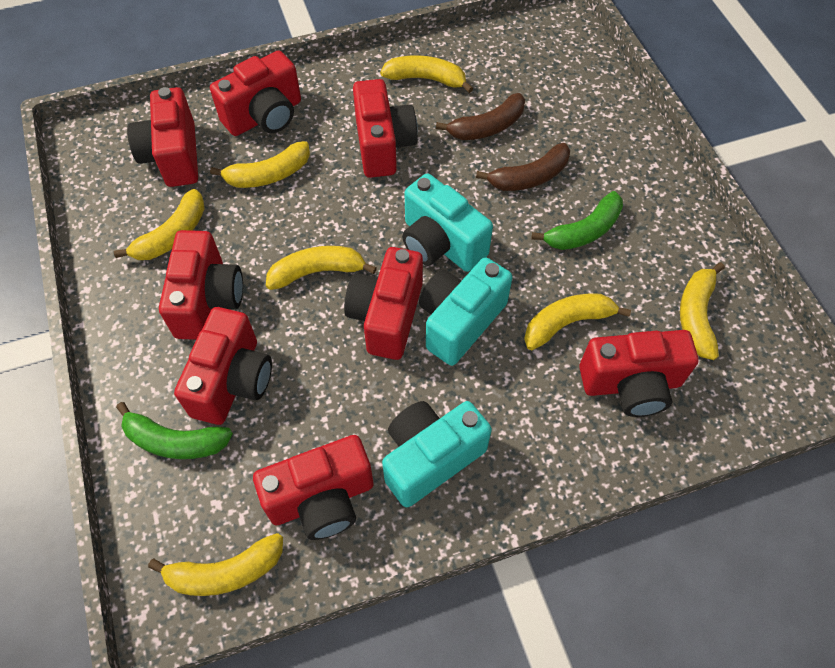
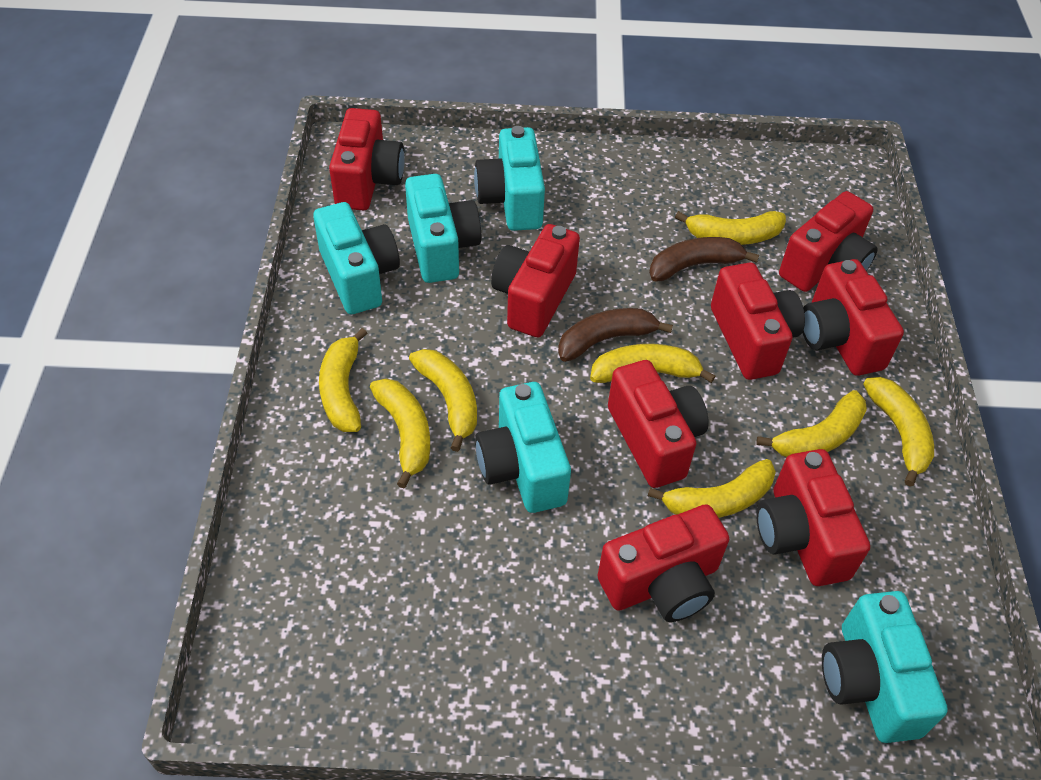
green banana: [116,402,233,459] [531,191,623,250] = 2 -> none = 0
turquoise camera: [382,401,492,507] [402,174,493,272] [419,257,513,366] = 3 -> [313,202,400,314] [405,174,481,283] [474,126,545,231] [475,382,571,513] [822,591,948,743] = 5
yellow banana: [114,189,205,260] [148,533,283,596] [210,141,310,188] [266,246,377,290] [380,55,474,93] [524,293,631,350] [680,262,725,360] = 7 -> [319,328,367,432] [370,379,430,488] [409,349,477,452] [590,344,716,383] [648,459,776,518] [675,211,786,245] [756,390,867,457] [863,377,934,487] = 8

